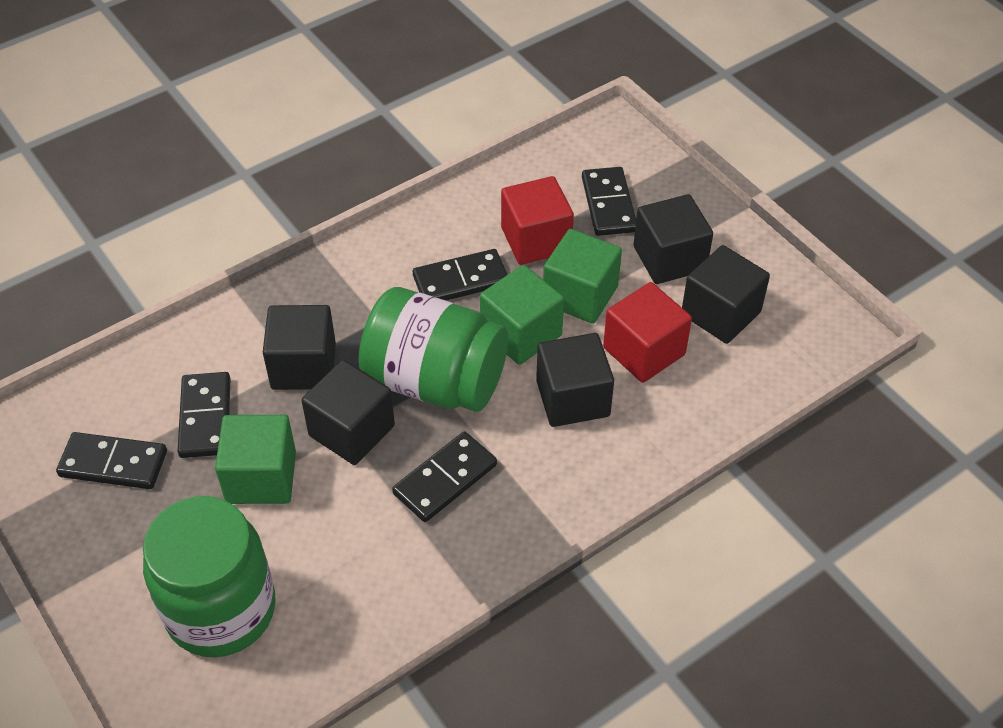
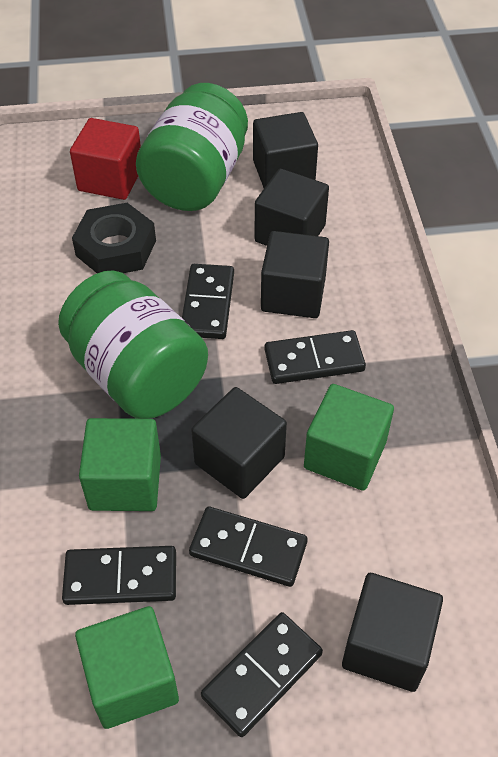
black nut: none = 0 -> [72,203,156,273] = 1
red cube: [501,176,574,265] [603,282,692,383] = 2 -> [70,118,141,200] = 1

